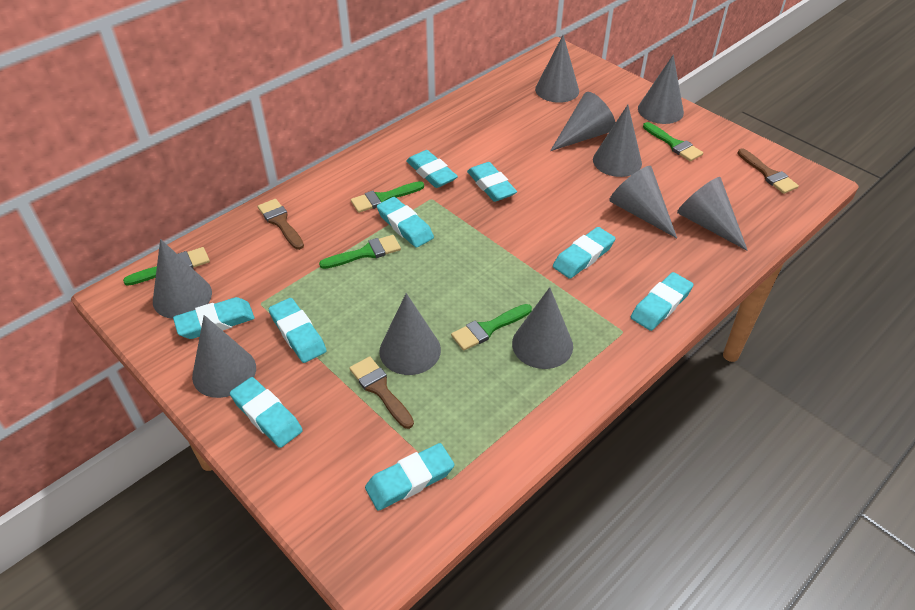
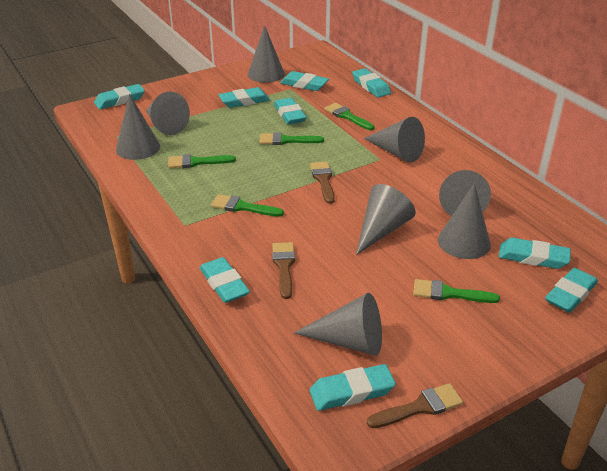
grey cone: [153,239,212,319] [192,315,256,398] [379,293,441,375] [512,287,573,369] [535,35,579,103] [550,92,616,151] [593,105,642,177] [609,166,677,238] [638,55,684,124] [677,177,748,251] = 10 -> [116,94,160,160] [146,91,190,135] [248,25,285,83] [294,293,382,356] [356,184,416,255] [364,117,425,162] [438,183,491,259] [439,170,491,216] = 8

